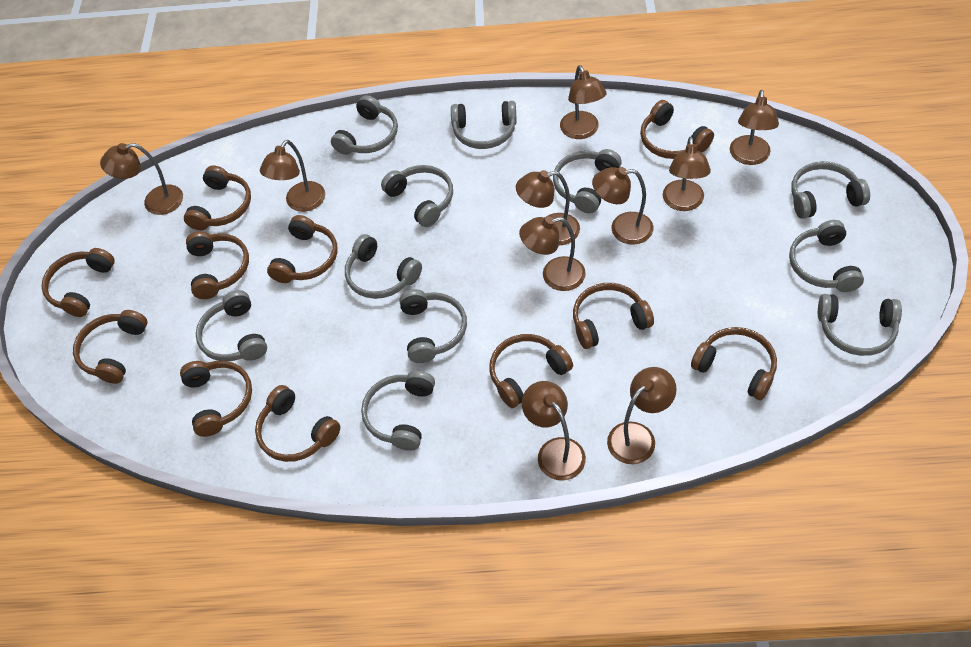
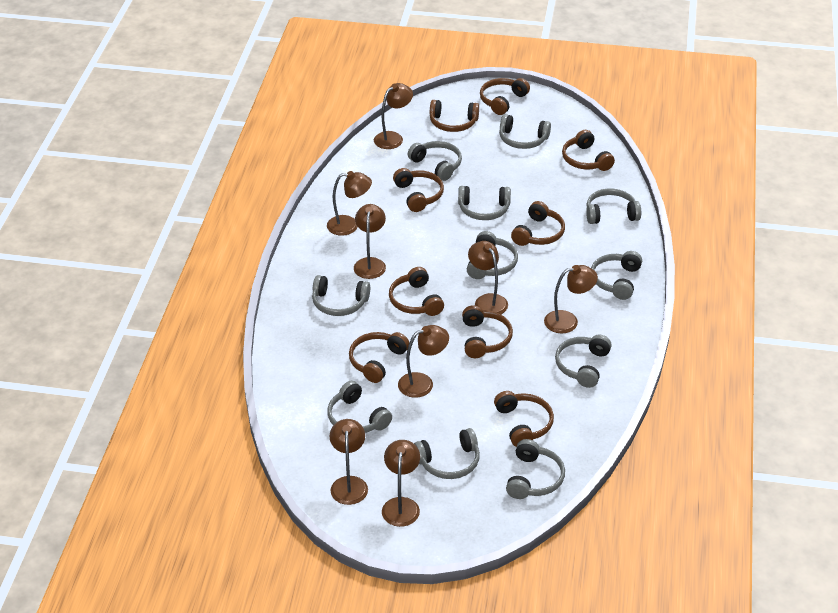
brown headphones: [41,248,115,317] [73,310,147,384] [180,361,252,437] [184,165,251,230] [186,231,249,299] [255,385,340,462] [267,215,338,283] [489,334,573,408] [573,283,654,349] [640,100,714,159] [691,327,777,400] = 11 -> [349,332,409,383] [389,267,444,316] [393,168,444,212] [430,100,479,132] [462,305,513,358] [480,78,530,115] [494,391,554,447] [511,201,565,246] [562,130,615,171] = 9
brown lamp: [100,143,183,215] [260,140,325,212] [516,170,580,245] [519,216,586,291] [522,381,586,481] [560,65,606,139] [592,167,653,245] [607,367,677,464] [663,137,711,211] [730,90,779,165] = 10 -> [327,171,372,236] [329,419,368,505] [354,204,386,279] [374,83,413,149] [382,440,420,527] [398,325,449,398] [468,241,508,314] [544,265,598,333] = 8

